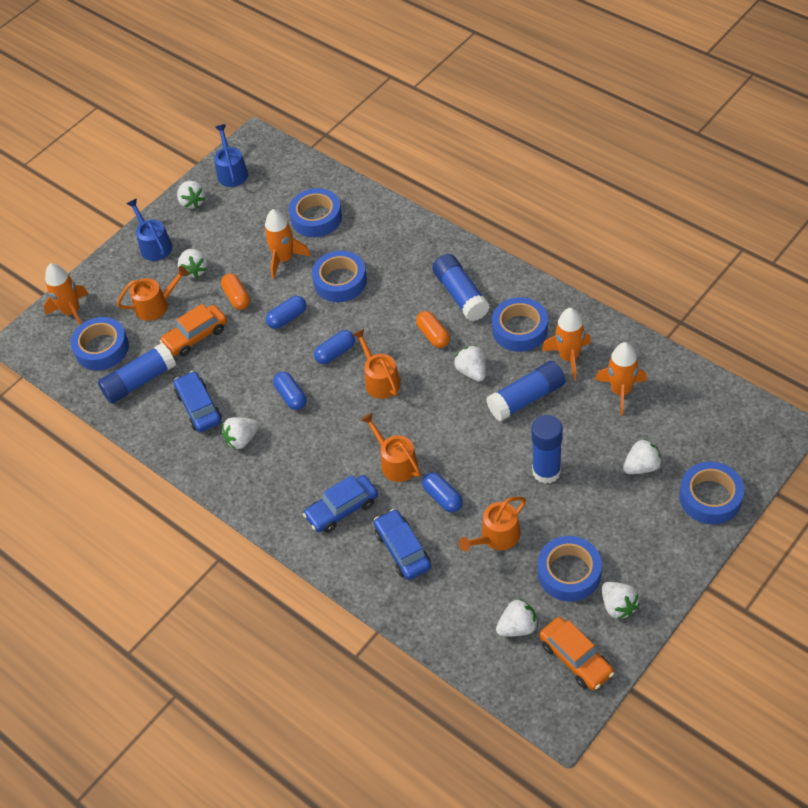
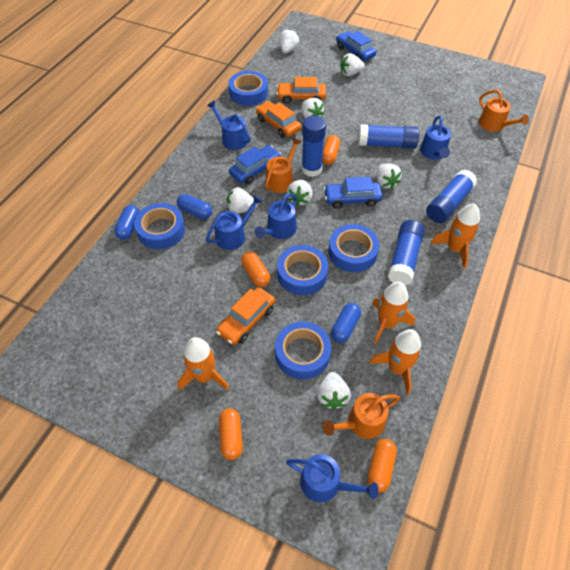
blue capsule: [266,296,306,329] [273,372,307,410] [314,330,355,364] [422,472,463,512] = 4 -> [114,205,139,240] [177,194,212,219] [331,303,361,343] = 3
blue tape: [70,317,129,371] [289,188,342,237] [312,251,367,302] [492,297,548,352] [538,536,602,601] [679,462,744,524] = 6 -> [134,203,185,250] [228,71,268,106] [275,321,331,380] [277,245,328,295] [329,224,379,273] = 5
blue watering can: [126,199,173,261] [214,124,248,187] = 2 -> [206,195,263,250] [207,100,251,150] [254,193,297,239] [286,454,378,502] [420,115,451,160] = 5
orange capsule: [221,274,250,310] [416,311,450,348] = 2 -> [219,408,243,460] [241,252,270,287] [322,135,340,165] [368,439,397,492] = 4
orange car: [160,304,227,356] [539,617,614,690] = 2 -> [216,287,275,345] [256,101,301,138] [276,77,326,104] = 3
orange watering can: [117,266,189,321] [352,329,401,399] [361,413,421,482] [459,497,526,552] = 4 -> [265,138,302,193] [323,393,400,439] [479,90,529,132] = 3

